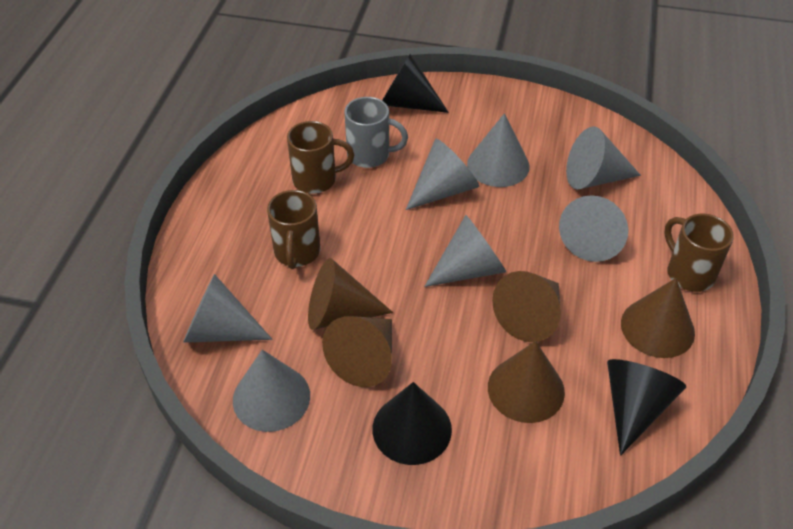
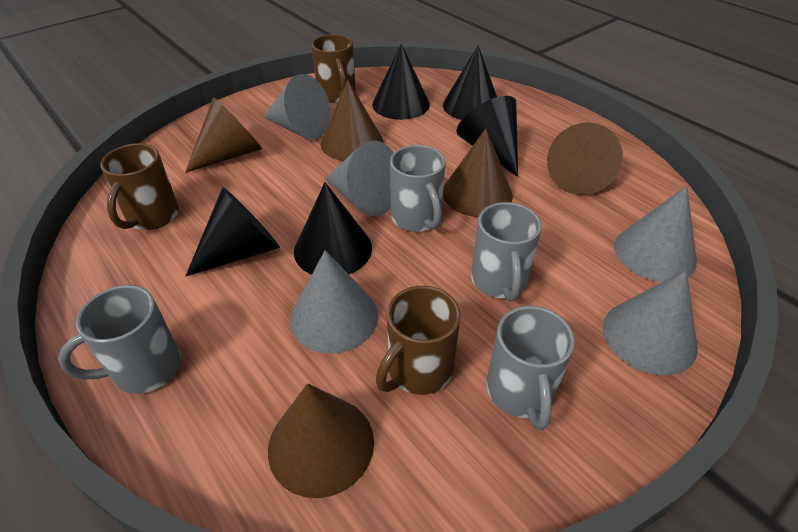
black cone: [372,382,452,465] [382,54,449,113] [607,359,686,456] = 3 -> [186,187,280,276] [294,182,372,275] [372,44,430,120] [443,45,497,120] [456,96,518,177] = 5
grey cone: [183,274,272,343] [233,350,310,432] [406,139,479,210] [424,215,506,287] [467,113,530,187] [559,195,628,262] [566,127,641,189] = 7 -> [263,74,330,140] [290,250,378,354] [325,141,394,216] [603,270,698,375] [614,186,697,282] = 5
grey mug: [344,97,408,168] = 1 -> [58,285,181,394] [390,145,446,232] [471,202,542,301] [486,306,575,430] = 4

